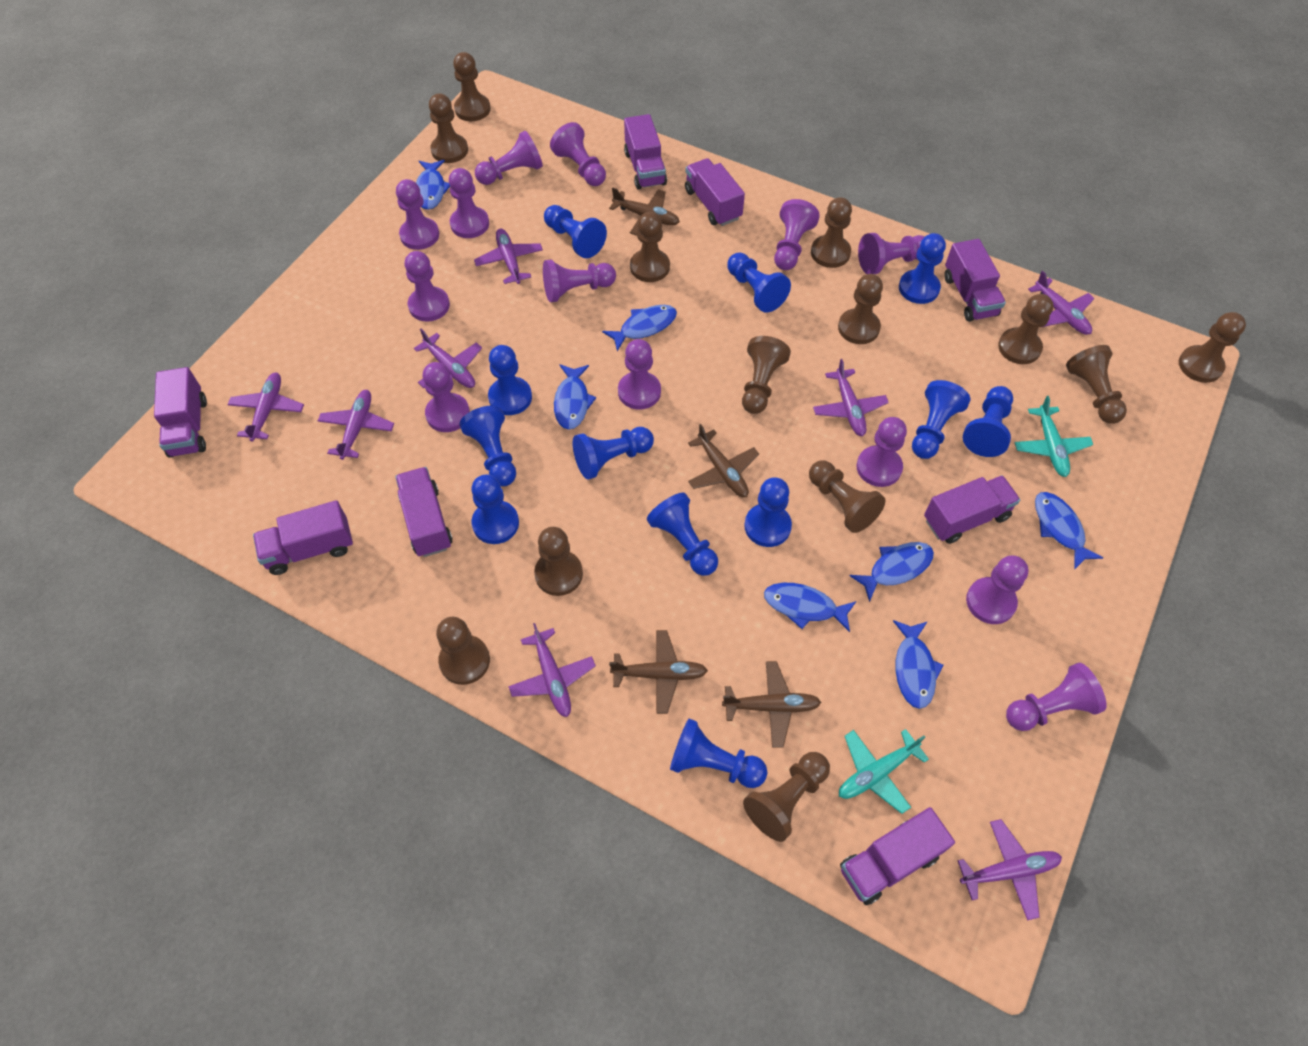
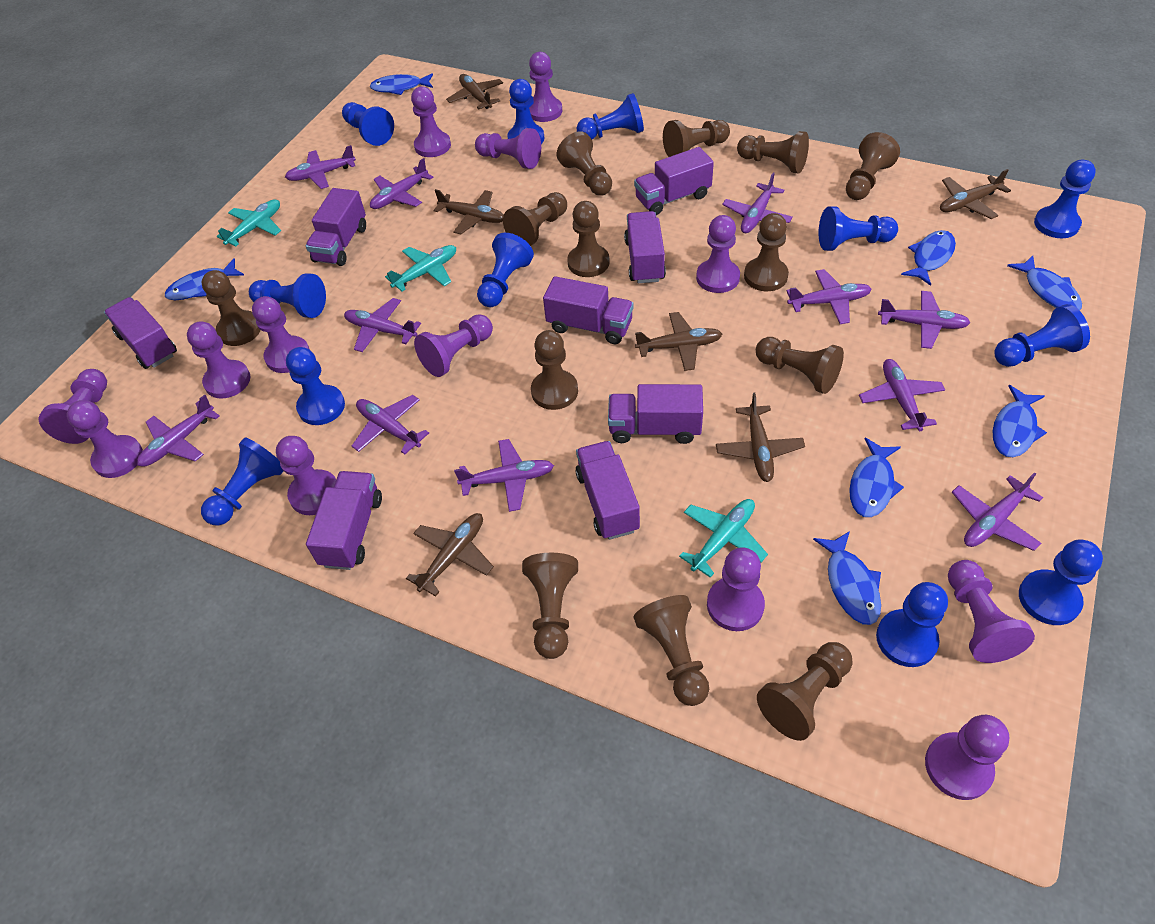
brown plane: [609,187,680,236] [609,630,708,714] [688,424,759,497] [722,661,821,748] = 4 -> [406,513,494,597] [433,189,504,234] [446,74,503,109] [635,312,722,371] [716,393,805,482] [940,169,1011,219] = 6
purple plane: [227,373,304,442] [318,390,394,460] [414,328,482,388] [474,229,543,284] [508,623,596,717] [813,359,889,436] [958,819,1062,921] [1028,271,1094,335] = 8 -> [137,395,220,467] [285,145,356,189] [344,298,421,352] [352,395,429,454] [370,158,433,209] [454,439,554,512] [722,172,793,233] [786,269,871,324] [859,359,945,431] [878,291,970,349] [952,472,1043,551] = 11
turquoise plane: [839,729,929,814] [1014,396,1093,477] = 2 -> [217,199,281,246] [385,245,456,292] [679,499,768,578] = 3

